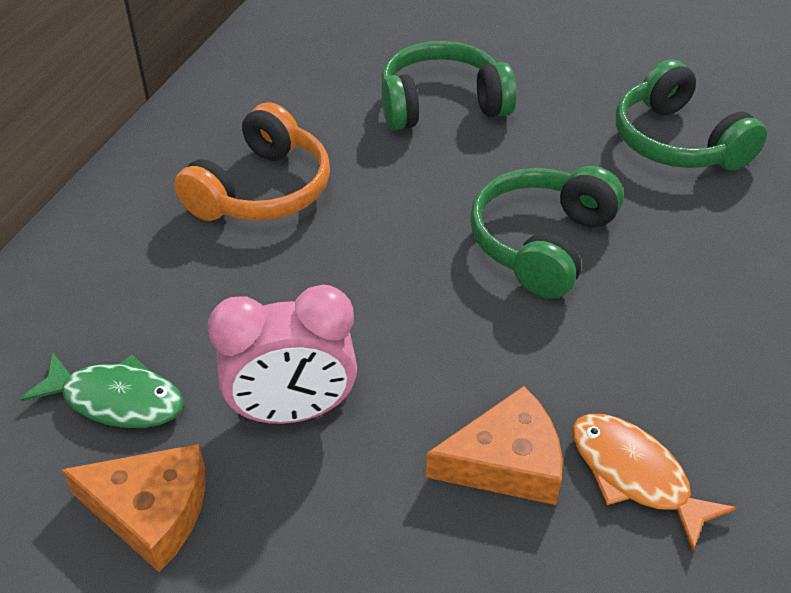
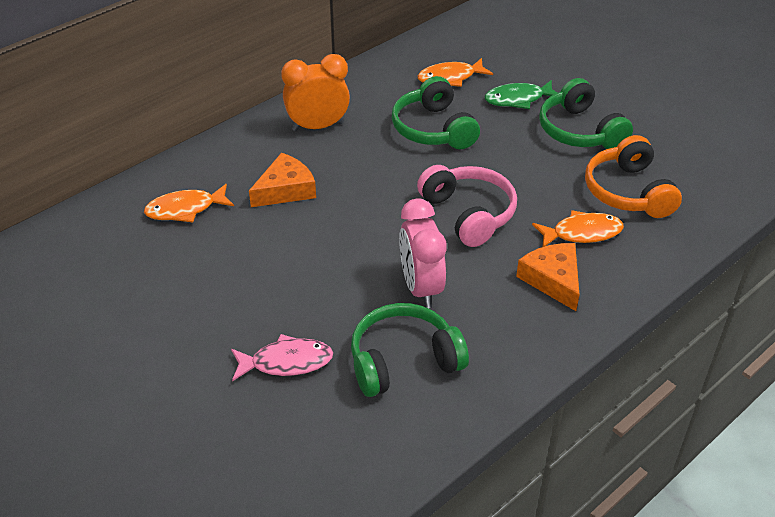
orange clock: none = 0 -> [281,54,350,131] = 1
orange fish: [573,414,736,552] = 1 -> [144,184,234,222] [418,58,493,87] [532,210,624,247] = 3
pink fish: none = 0 -> [231,334,333,381] = 1
pink headphones: none = 0 -> [417,165,517,247] = 1

